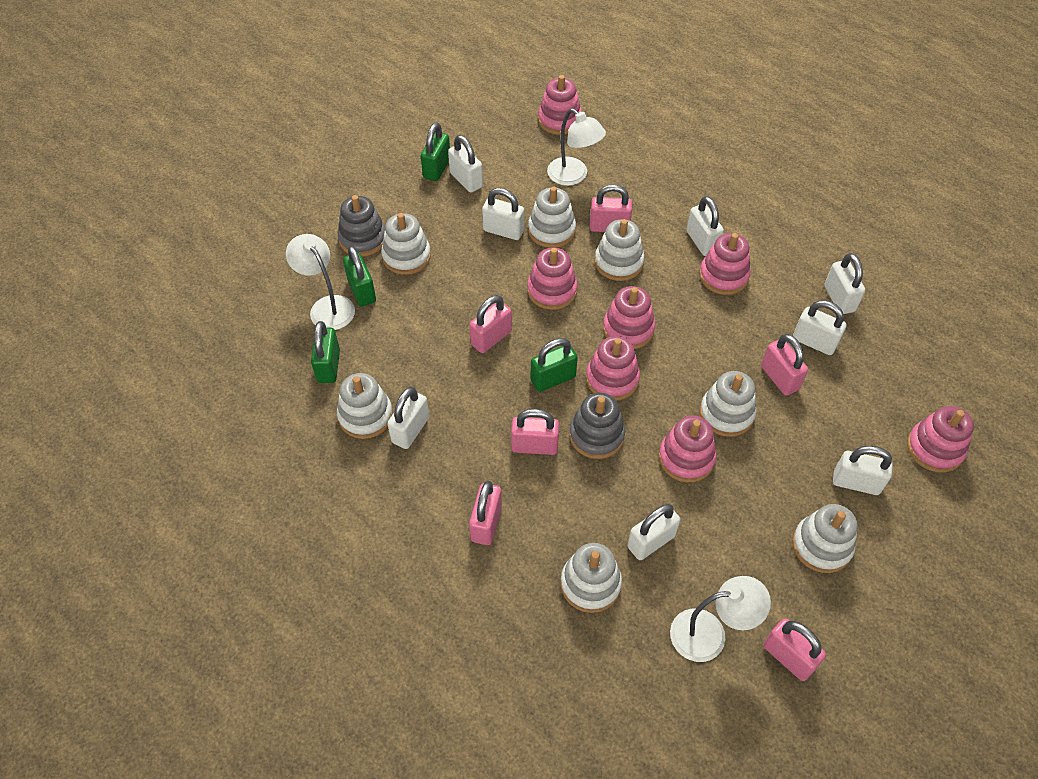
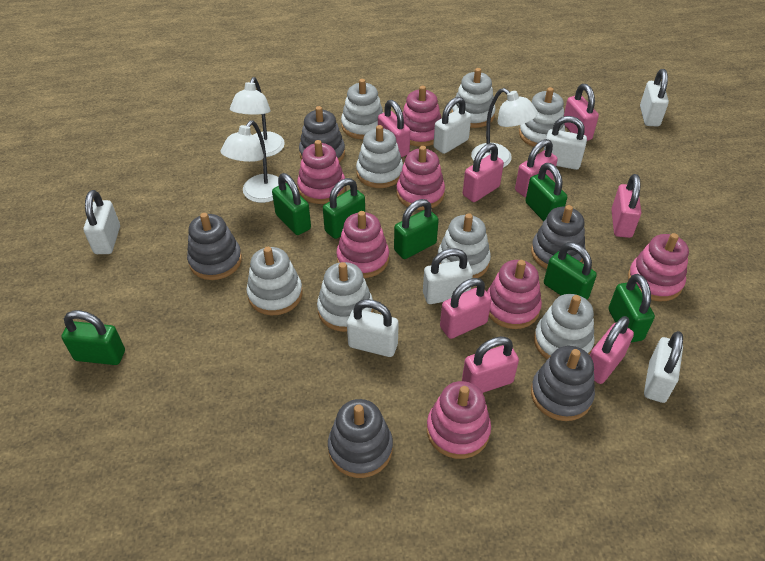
green padlock: [311,321,340,383] [343,246,376,307] [421,122,450,181] [531,338,578,392] = 4 -> [61,310,125,365] [272,173,311,235] [323,178,365,239] [394,199,439,259] [525,163,567,221] [544,242,597,299] [609,274,655,343] = 7
grey stacking toy: [338,195,385,257] [569,393,625,459] = 2 -> [187,213,242,280] [299,106,345,163] [328,399,393,478] [531,205,585,269] [531,346,595,421] = 5
pink padlock: [469,295,512,353] [469,481,502,545] [511,409,559,455] [590,184,632,232] [761,334,808,395] [763,618,826,681] = 6 -> [378,100,410,157] [440,278,492,339] [462,336,519,393] [463,143,504,202] [515,139,558,198] [564,84,599,141] [590,316,634,384] [611,174,641,238] = 8
white padlock: [388,387,429,449] [448,135,483,193] [482,188,524,240] [627,504,680,560] [686,196,724,256] [793,300,847,355] [824,253,865,314] [833,446,893,495] = 8 -> [84,190,120,254] [347,299,399,357] [423,248,473,304] [433,97,471,154] [543,116,587,170] [640,69,669,126] [644,331,683,403] = 7
white stacking toy: [337,373,393,439] [381,213,431,275] [528,186,576,248] [560,543,622,613] [595,219,644,281] [700,371,756,437] [792,504,858,573] = 7 -> [246,247,303,316] [317,262,373,332] [341,79,383,139] [356,125,403,188] [438,213,491,278] [452,68,496,128] [519,87,565,148] [534,294,595,359] = 8

